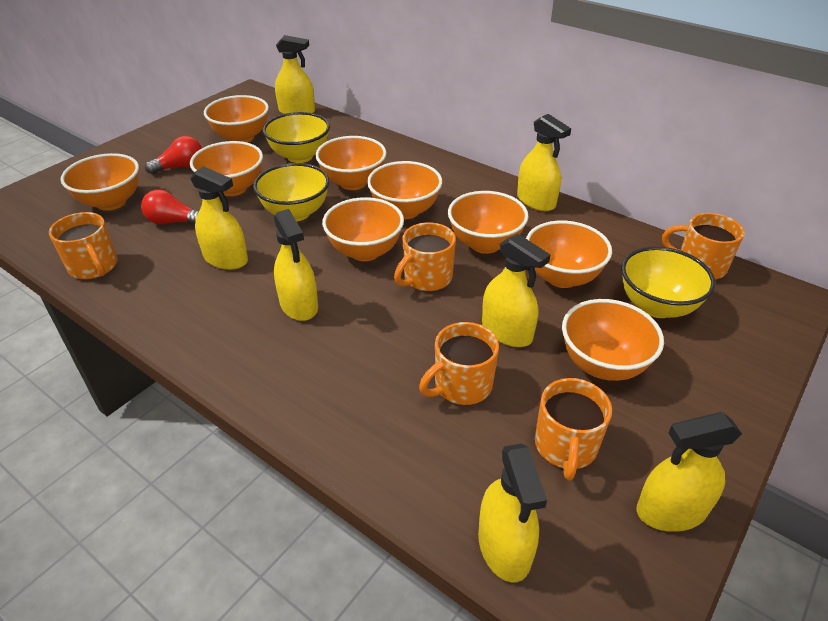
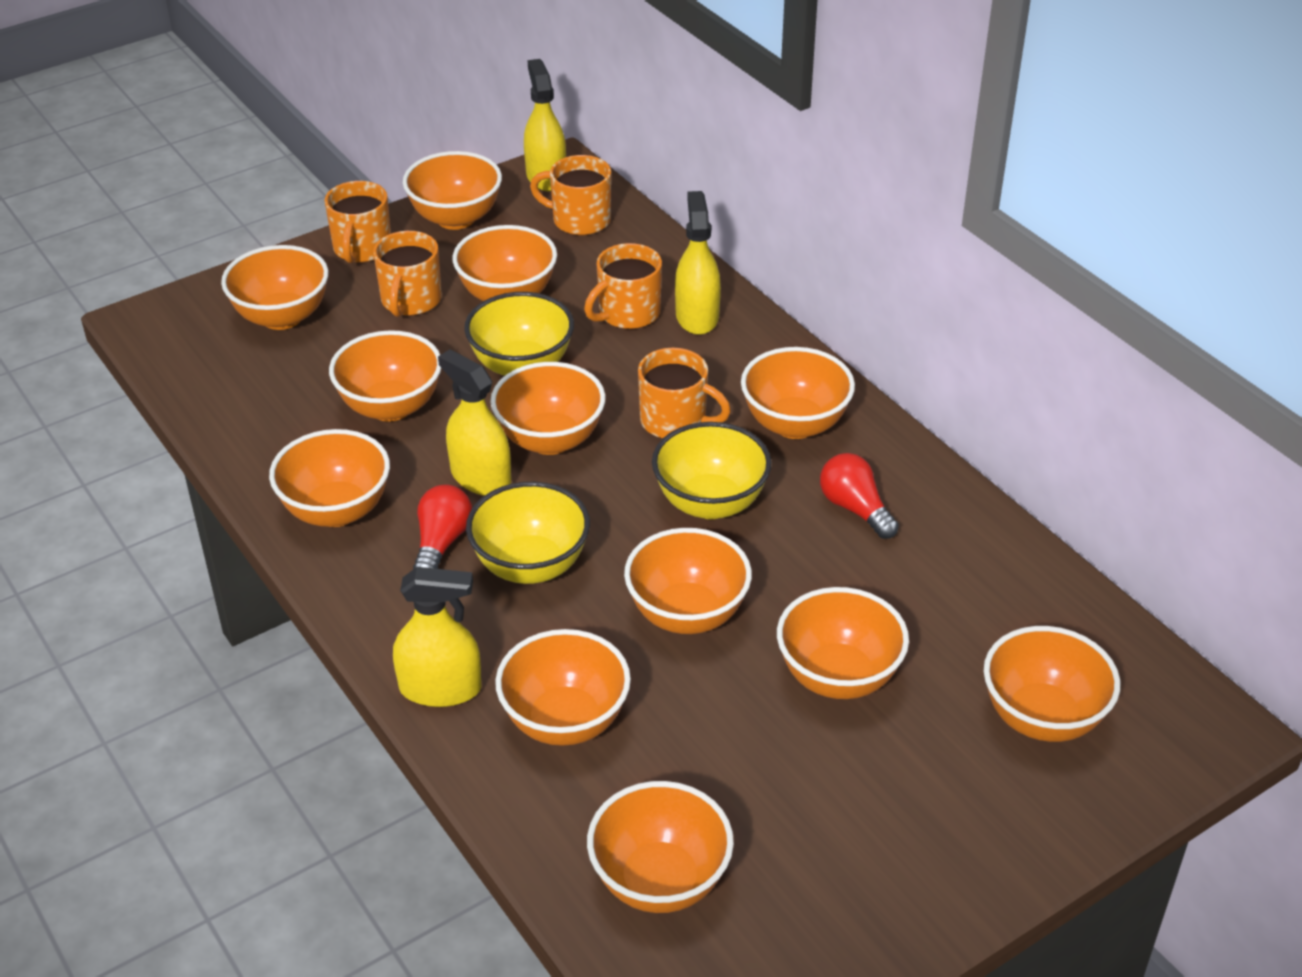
orange bowl: [60,153,139,211] [190,141,263,196] [204,95,269,142] [315,136,387,190] [322,197,404,261] [367,161,442,219] [448,191,529,254] [526,221,612,288] [562,299,664,381] = 9 -> [221,245,329,330] [269,429,390,527] [329,330,441,422] [403,151,502,230] [453,225,557,301] [490,362,605,455] [495,629,631,746] [587,781,734,913] [624,528,752,634] [741,347,855,439] [777,587,909,699] [984,626,1120,742] = 12
yellow spray bottle: [190,166,248,270] [274,209,318,321] [275,35,315,114] [478,443,547,582] [482,234,551,347] [517,114,571,211] [636,412,742,532] = 7 -> [393,567,482,707] [438,350,511,496] [524,59,566,191] [675,191,721,335] = 4

